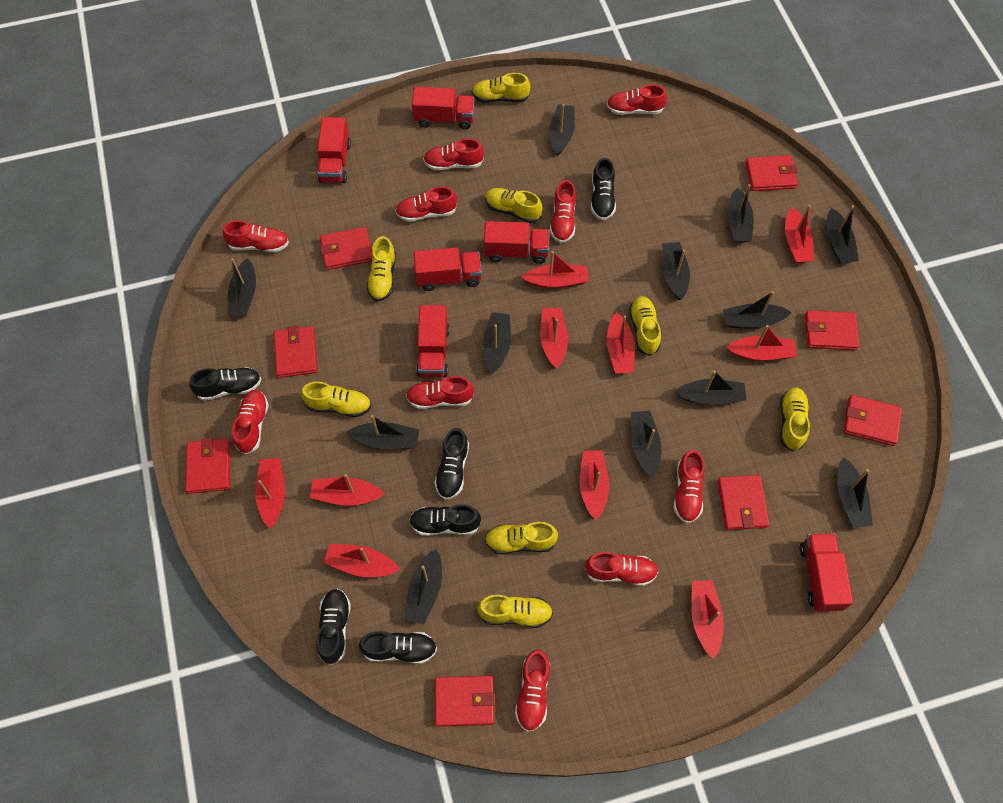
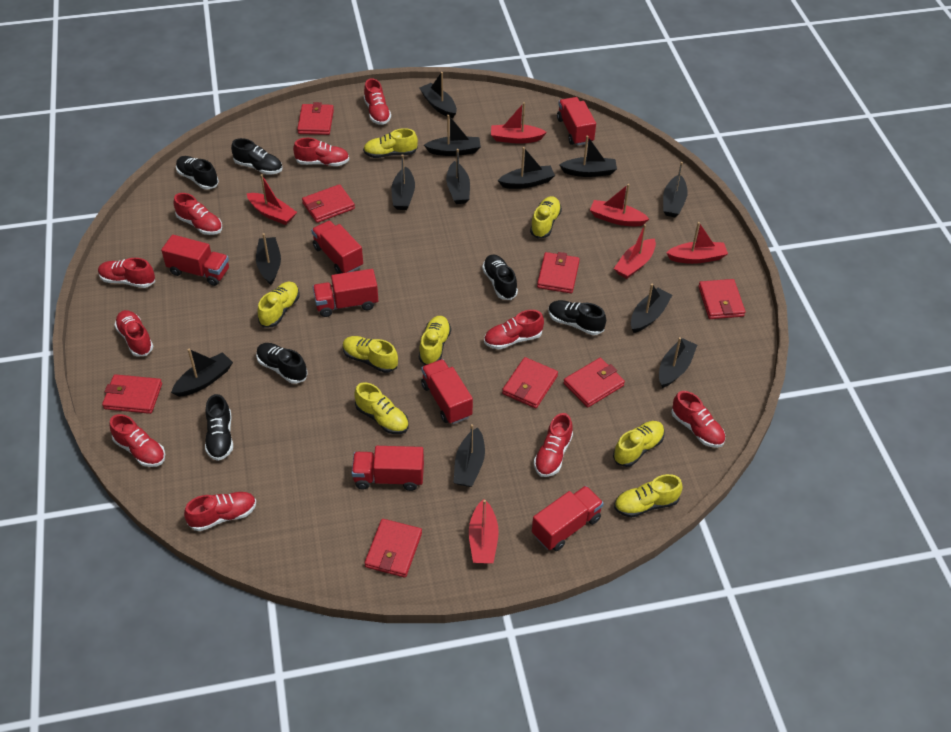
red boat: [255,458,285,529] [310,474,384,506] [324,544,400,577] [522,251,589,289] [540,307,568,368] [580,451,609,520] [607,312,635,373] [691,580,724,659] [726,325,796,361] [785,205,814,263] = 10 -> [247,174,297,225] [469,499,499,563] [491,102,547,144] [590,184,649,226] [614,224,656,279] [666,222,728,264] = 6
red truck: [317,117,351,183] [412,87,475,130] [414,247,482,291] [416,305,450,377] [484,221,550,264] [800,533,853,612] = 6 -> [161,235,229,286] [311,221,363,274] [313,269,378,317] [352,446,424,491] [421,359,473,424] [532,486,604,551] [557,97,596,146] = 7

